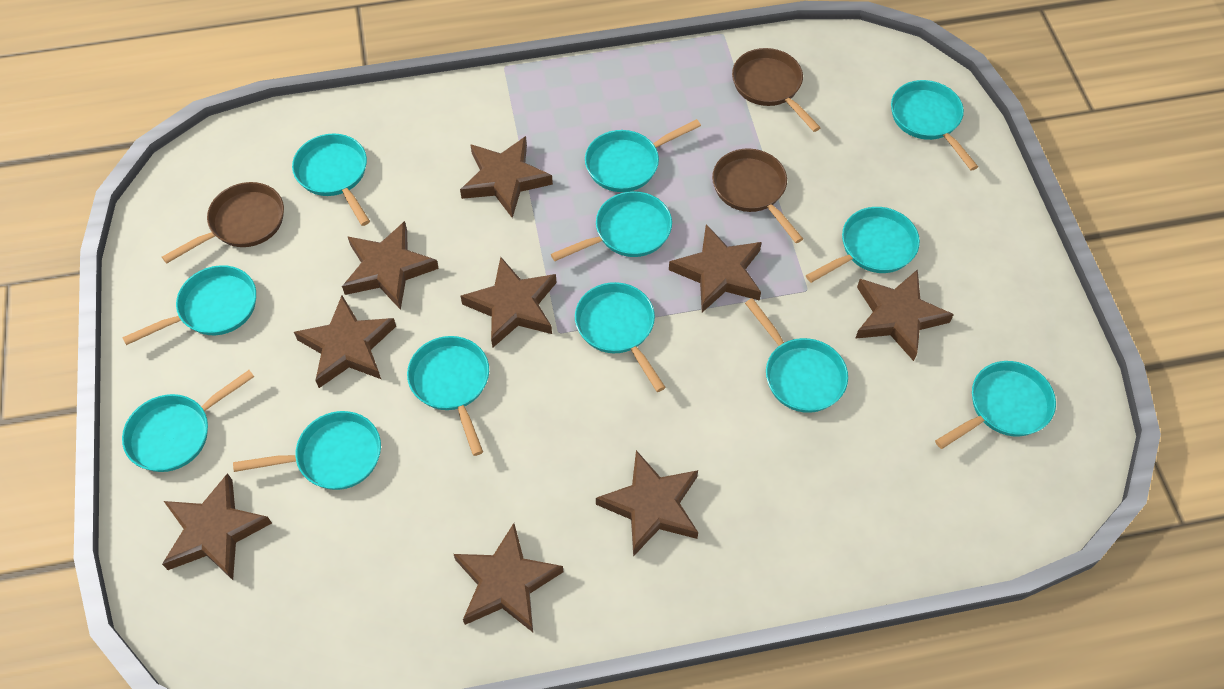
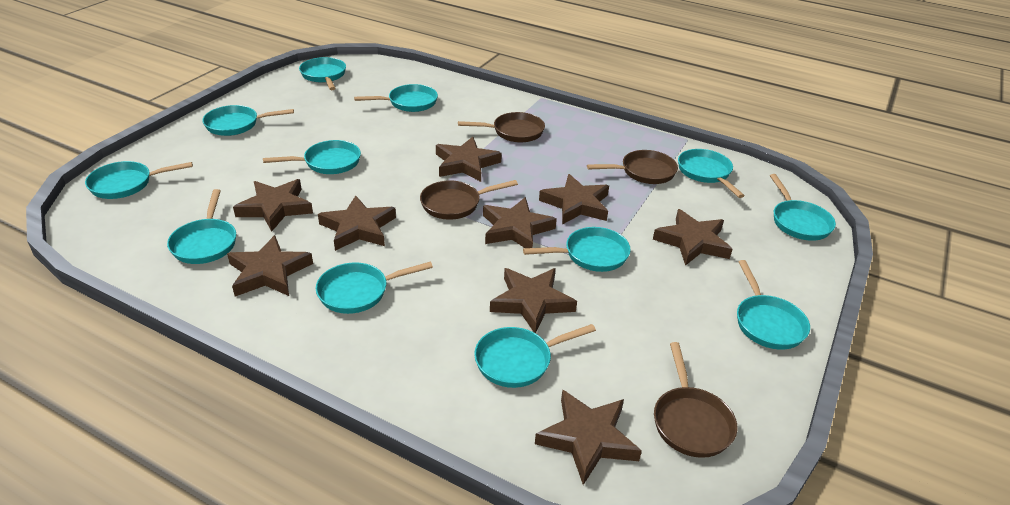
brown pan: [162,182,284,264] [712,148,803,243] [732,48,821,132] = 3 -> [420,180,518,220] [458,112,545,142] [587,150,678,184] [654,342,737,458] = 4

